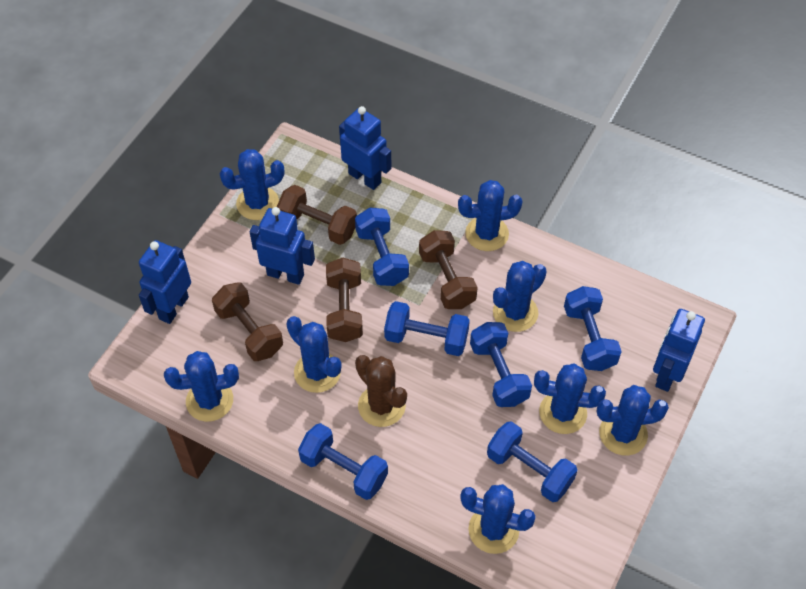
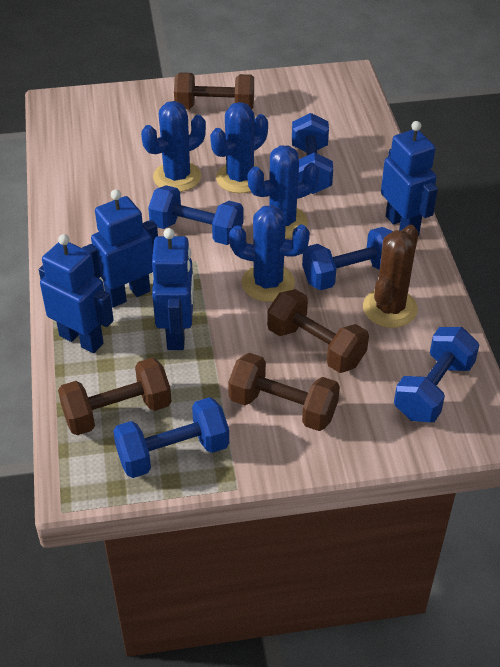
blue cactus: [164,351,239,422] [219,149,284,220] [286,316,342,393] [458,180,523,251] [460,484,536,554] [493,261,547,332] [534,363,606,434] [597,385,669,455] = 8 -> [141,101,206,192] [210,102,268,193] [229,205,310,302] [248,146,319,239] = 4
blue dumbbell: [298,423,388,500] [355,208,409,286] [384,301,470,356] [470,322,532,407] [487,421,578,502] [564,286,622,371] = 6 -> [113,397,229,478] [148,185,244,245] [292,113,333,194] [302,227,393,290] [394,327,479,422] = 5

